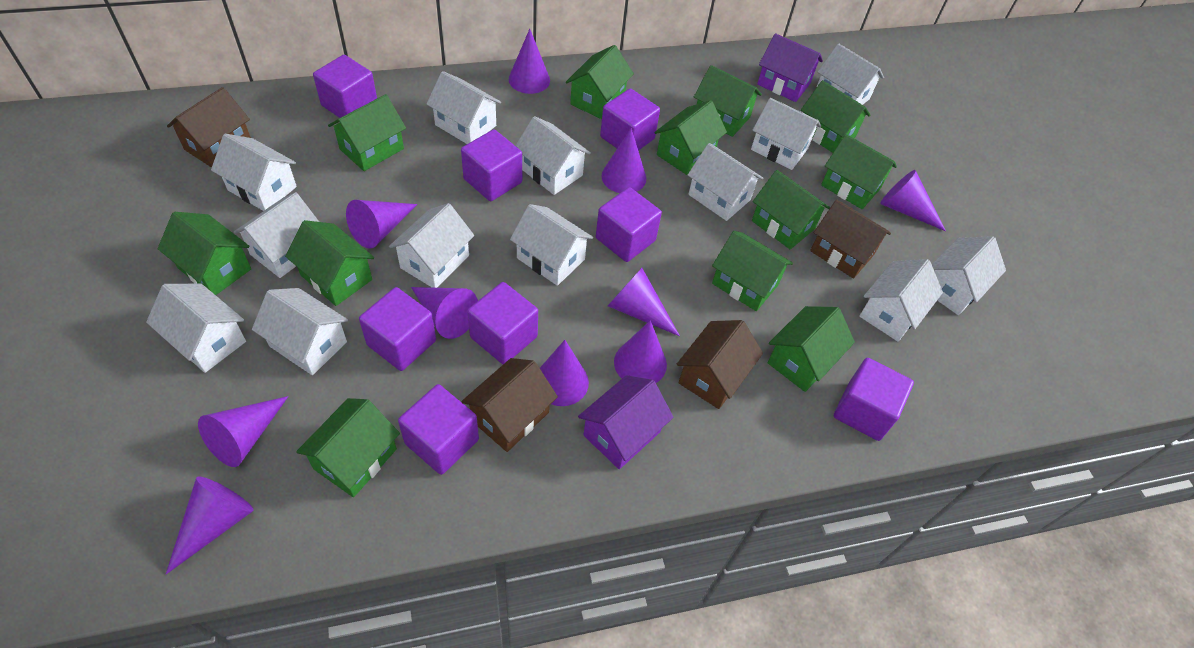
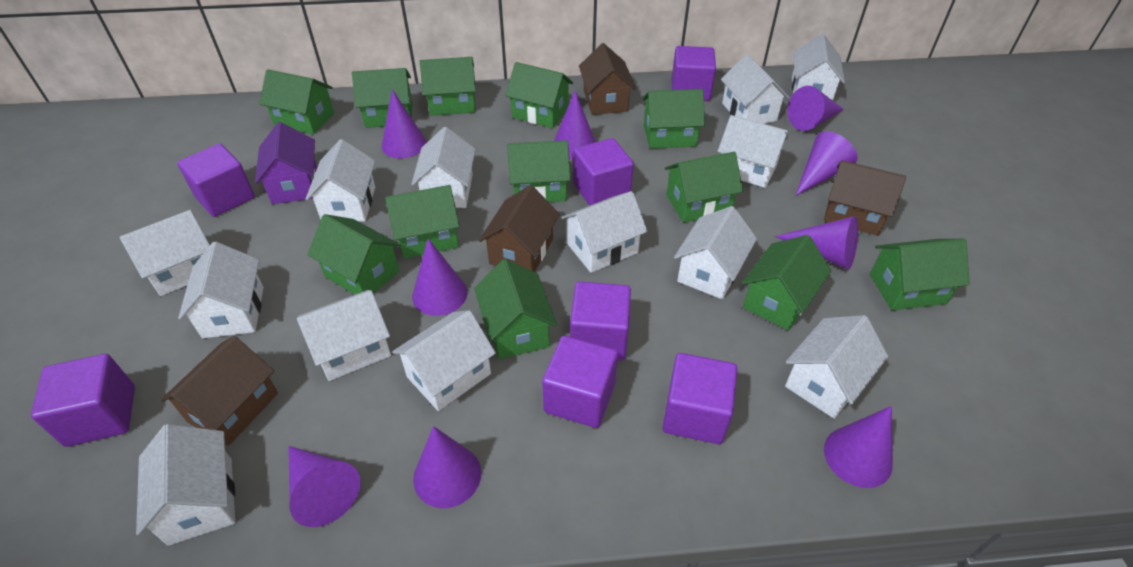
purple cone: [166,477,254,574] [198,396,288,467] [346,200,417,249] [411,287,478,339] [509,29,550,94] [540,340,589,406] [602,128,646,193] [608,268,680,336] [614,320,667,383] [880,170,946,231] = 10 -> [288,446,361,527] [382,89,426,158] [412,238,467,316] [413,426,481,508] [554,91,595,160] [775,216,858,270] [787,86,844,131] [795,131,858,196] [824,406,893,488] = 9
purple cube: [313,55,377,118] [359,287,436,371] [398,384,479,475] [461,129,522,201] [467,282,538,364] [596,187,662,262] [600,88,660,151] [834,358,914,441] = 8 -> [31,354,135,447] [177,143,255,217] [542,336,618,428] [570,281,631,361] [573,138,634,206] [662,353,737,444] [672,46,716,101] = 7
purple house: [578,375,673,469] [757,33,823,102] = 2 -> [255,122,317,204] = 1

